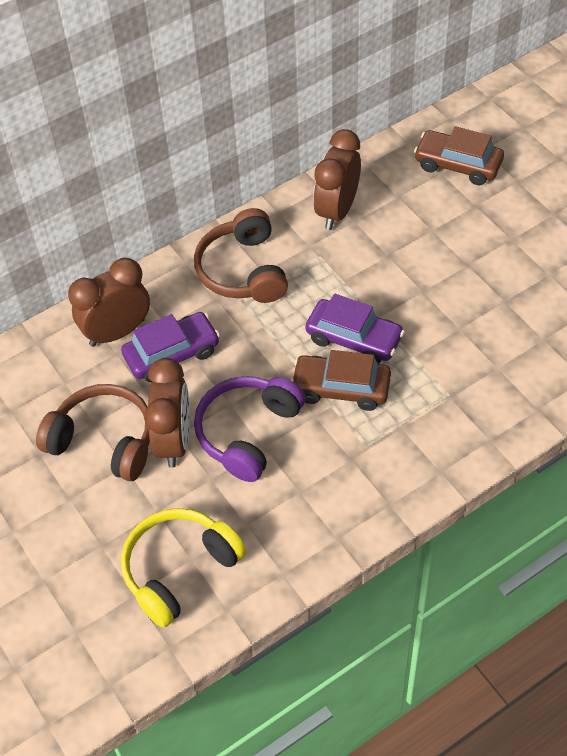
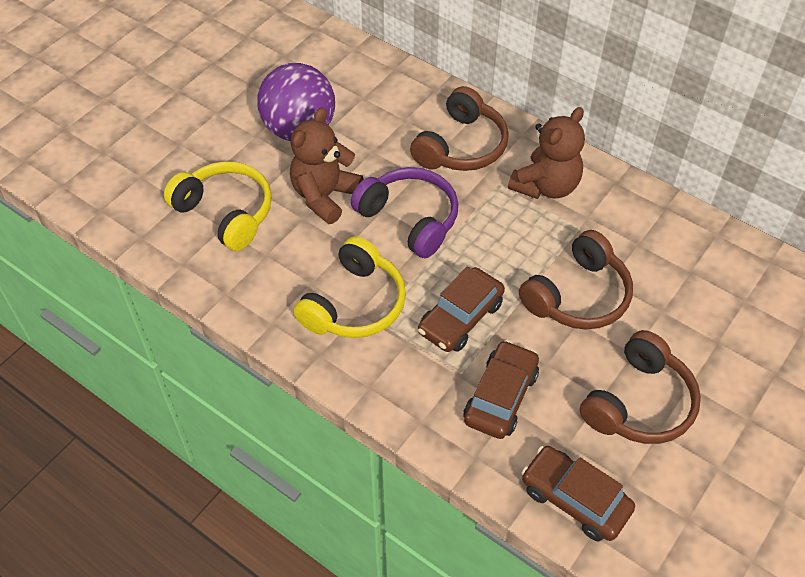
brown car: [291,350,391,411] [414,126,504,185] = 2 -> [418,267,505,352] [464,340,539,439] [521,446,635,541] = 3
brown clock: [68,258,150,347] [145,358,190,468] [313,129,361,230] = 3 -> none = 0
brown headphones: [36,384,150,481] [194,208,288,303] = 2 -> [410,86,509,171] [519,230,633,330] [580,330,701,444] = 3
brown teddy bear: none = 0 -> [290,107,363,224] [508,107,585,199] = 2
purple ball: none = 0 -> [257,63,335,141] = 1
purple car: [121,312,220,382] [305,294,405,364] = 2 -> none = 0
yellow headphones: [121,508,247,628] = 1 -> [164,161,272,251] [293,236,406,338] = 2

